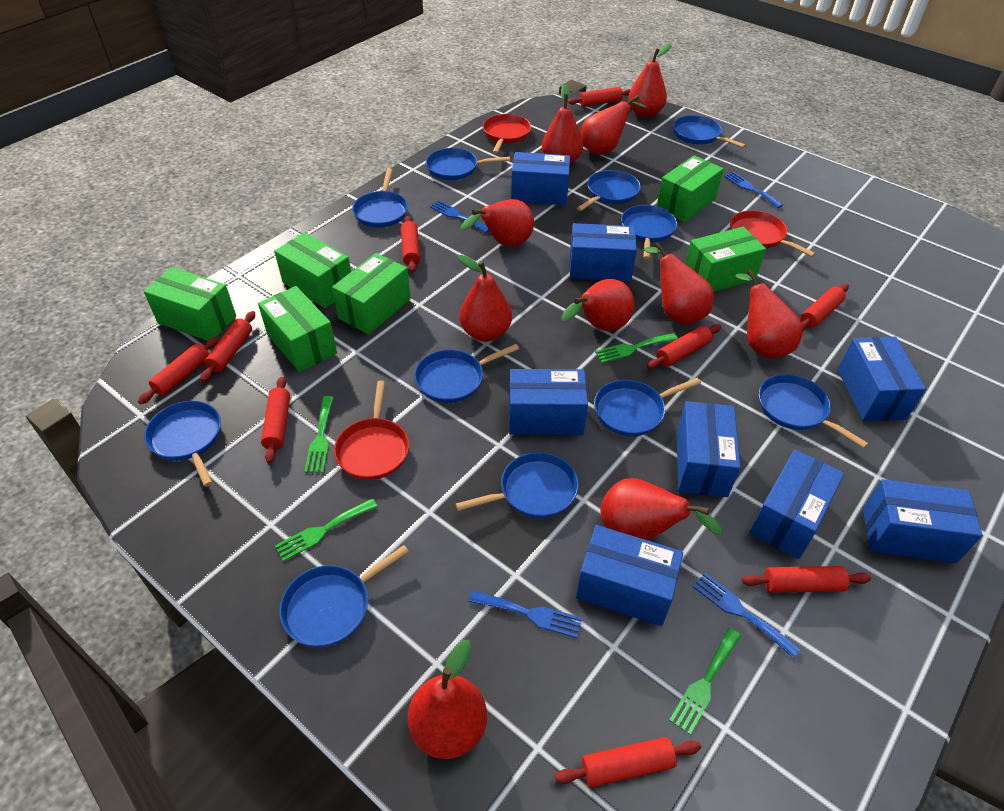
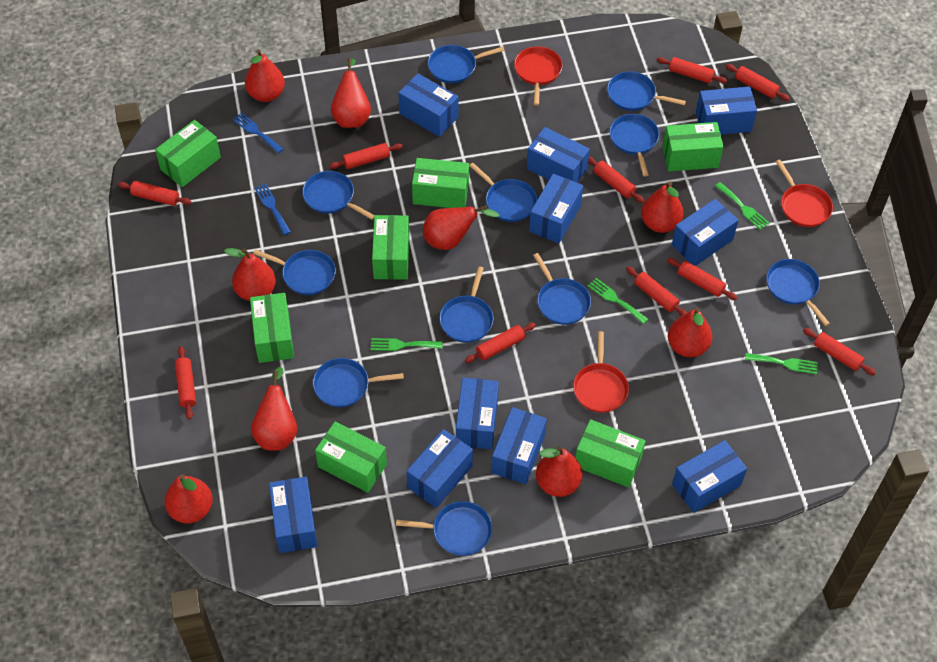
blue box: [509,369,588,435] [511,152,570,205] [569,223,637,281] [576,525,683,626] [676,401,740,497] [750,449,844,559] [838,337,926,421] [863,479,982,563] = 8 -> [269,477,317,553] [398,73,459,137] [406,429,473,508] [456,378,499,449] [491,407,547,484] [527,127,590,183] [529,174,583,243] [672,199,739,266] [672,440,747,513] [696,86,757,135] = 10
blue fork: [430,200,489,233] [468,590,582,638] [693,573,800,658] [724,172,783,208] = 4 -> [233,112,283,153] [254,183,291,235] = 2
green box: [144,267,236,341] [258,286,337,372] [274,232,351,308] [332,253,411,335] [657,155,724,222] [685,227,766,292] = 6 -> [155,120,221,187] [250,293,294,363] [315,422,387,493] [372,215,409,280] [412,158,469,208] [575,419,646,488] [662,122,724,172] = 7
red pear: [408,640,487,759] [458,255,512,342] [461,199,534,247] [542,84,583,164] [561,279,635,331] [580,95,647,155] [600,478,723,541] [628,44,671,118] [643,242,714,325] [735,269,803,359] = 10 -> [165,474,213,524] [224,248,276,301] [245,49,285,102] [251,367,297,451] [331,58,371,128] [423,205,499,250] [536,446,583,497] [641,181,683,233] [668,308,712,357] = 9
red rolling pin: [138,337,219,404] [200,311,255,382] [261,377,290,463] [401,216,420,273] [555,737,701,787] [568,87,631,107] [647,324,721,369] [742,566,871,593] [800,284,849,331] = 9 -> [118,181,191,206] [175,346,196,420] [330,143,403,169] [465,323,536,363] [588,156,644,203] [626,267,687,316] [657,57,727,83] [667,258,737,300] [726,64,790,101] [803,328,876,375] = 10

